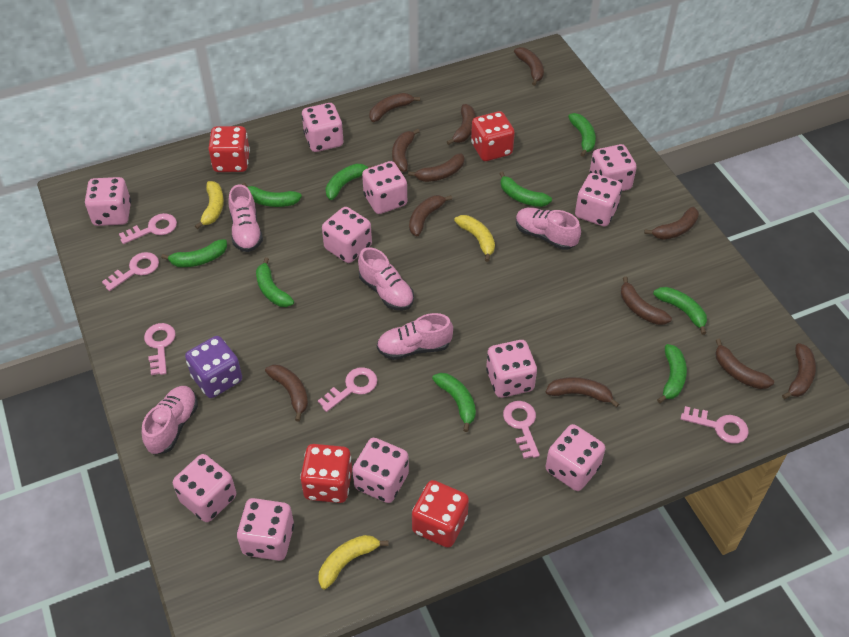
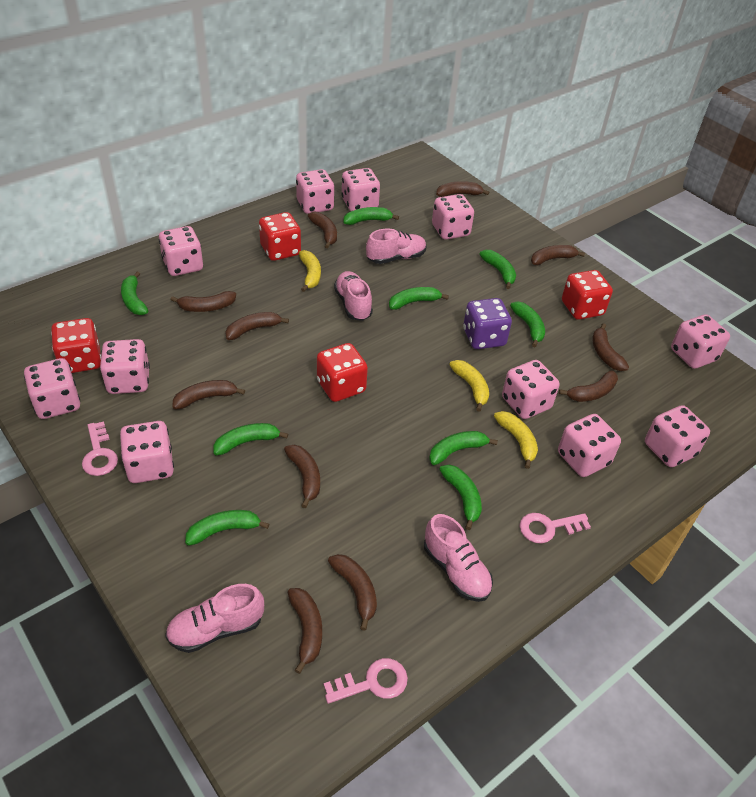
brown banana: [265,365,308,421] [369,93,420,122] [392,129,420,172] [408,153,465,182] [409,195,452,236] [447,104,475,145] [514,47,544,86] [546,377,619,408] [621,276,672,325] [644,207,699,240] [715,339,774,389] [782,343,816,399] = 12 -> [170,291,236,312] [173,380,245,409] [225,312,289,340] [284,445,320,508] [288,588,322,674] [308,212,337,249] [328,554,377,631] [436,181,489,197] [531,245,585,265] [559,370,618,402] [593,323,629,371] = 11
pink key: [102,252,159,291] [119,213,177,244] [144,323,176,375] [318,367,377,412] [503,401,540,459] [681,406,749,444] = 6 -> [82,421,118,476] [324,658,408,704] [519,513,591,543] = 3
pink shoe: [142,386,198,454] [229,185,263,252] [358,247,414,310] [377,313,453,360] [516,207,581,250] = 5 -> [165,584,264,653] [334,271,373,321] [366,229,426,264] [424,514,493,602] = 4

